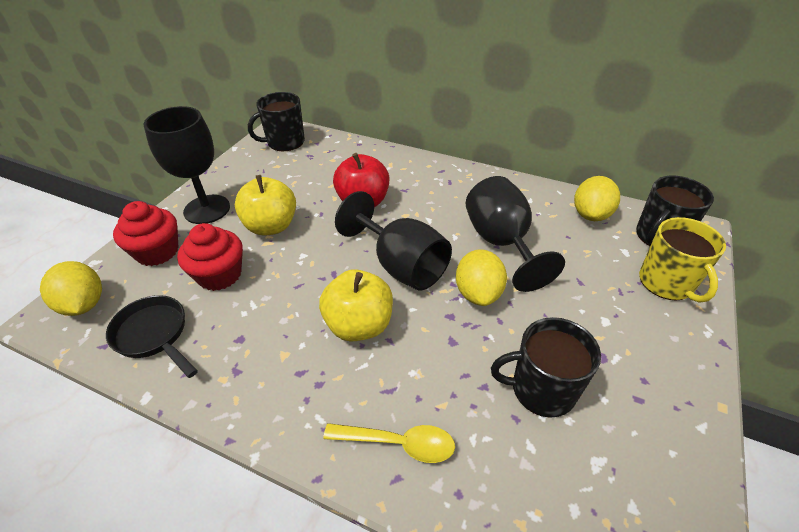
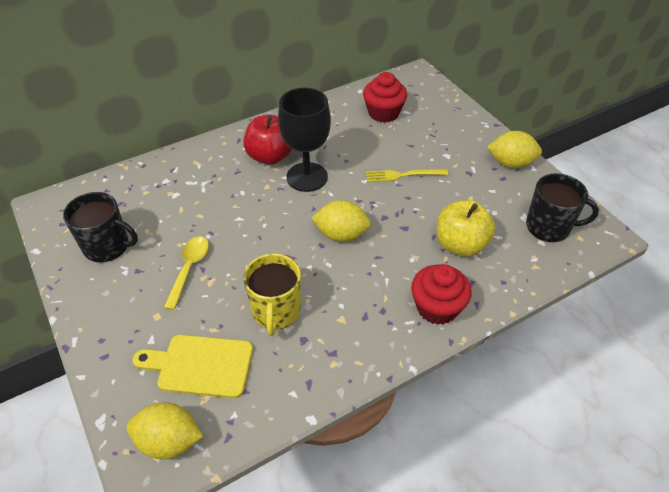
black goblet: [144,106,230,224] [335,191,452,291] [465,176,565,292] = 3 -> [278,88,331,192] = 1
black mug: [248,92,305,151] [491,317,601,418] [636,176,714,246] = 3 -> [63,192,138,263] [526,173,599,242] = 2
black pan: [106,295,198,378] = 1 -> none = 0
yellow apple: [235,175,296,236] [319,269,393,342] = 2 -> [437,200,496,256] = 1
yellow cutting board: none = 0 -> [133,335,253,398] = 1
yellow fork: none = 0 -> [366,169,448,182] = 1

